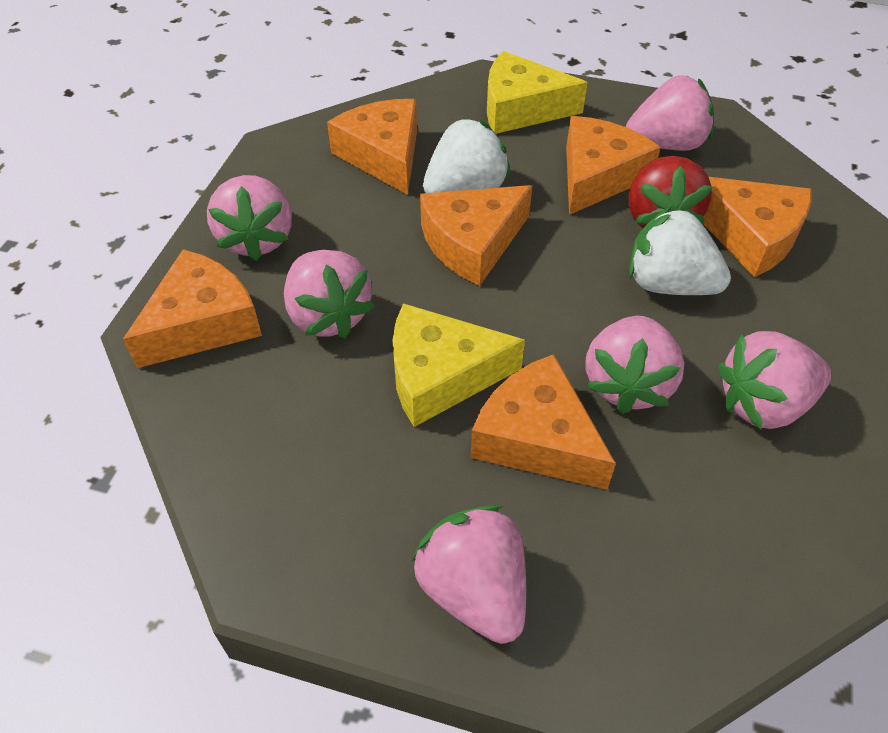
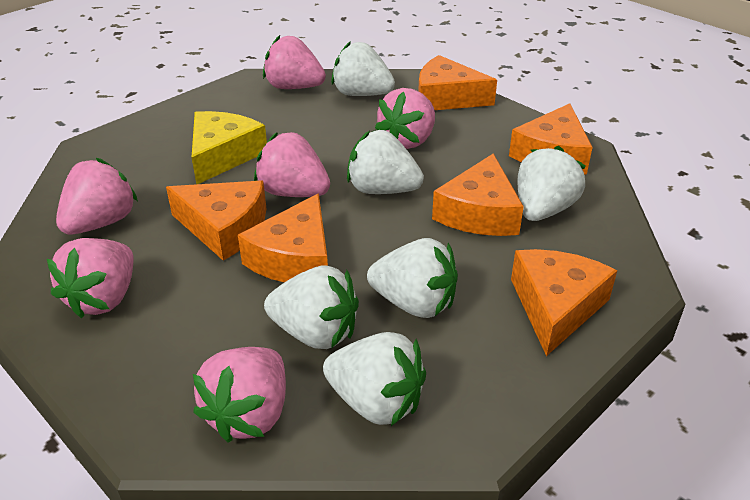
red strawberry: [629,156,713,228] = 1 -> none = 0
white strawberry: [423,118,511,193] [629,207,731,295] = 2 -> [264,266,359,349] [323,332,426,426] [331,41,395,96] [347,130,424,194] [367,238,458,318] [518,146,586,221] = 6
yellow cheese: [392,303,525,427] [487,51,588,134] = 2 -> [192,111,267,184] = 1

